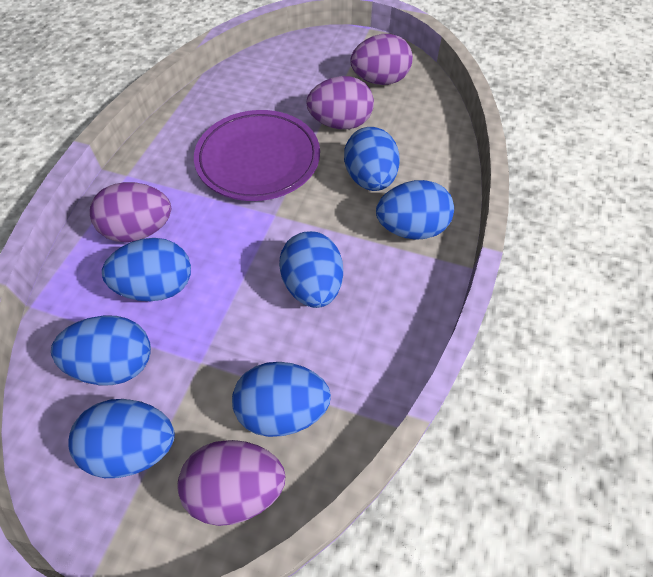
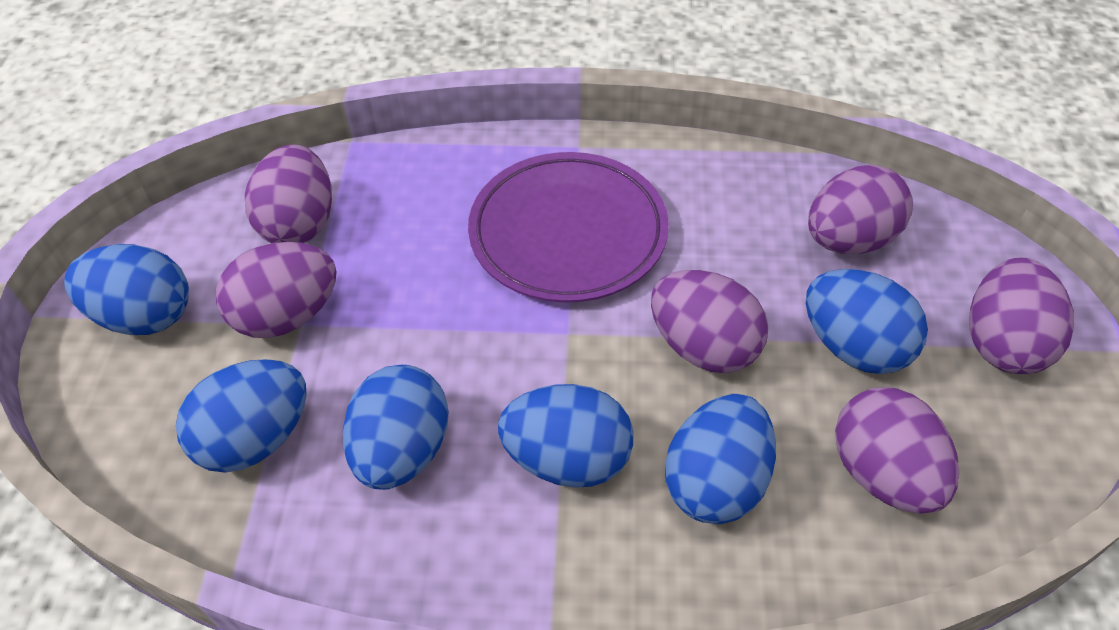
blue egg: [51,315,151,385] [68,399,175,478] [102,238,191,301] [232,362,331,437] [279,231,343,308] [344,127,400,191] [376,180,454,240] = 7 -> [64,244,189,335] [176,359,307,473] [343,365,448,490] [498,384,634,488] [665,394,776,524] [806,269,928,374] = 6
purple egg: [90,182,171,242] [177,440,285,526] [306,76,374,129] [350,34,413,85] = 4 -> [216,242,337,338] [245,144,332,243] [651,270,769,373] [808,165,913,254] [835,387,959,514] [970,258,1075,374] = 6

